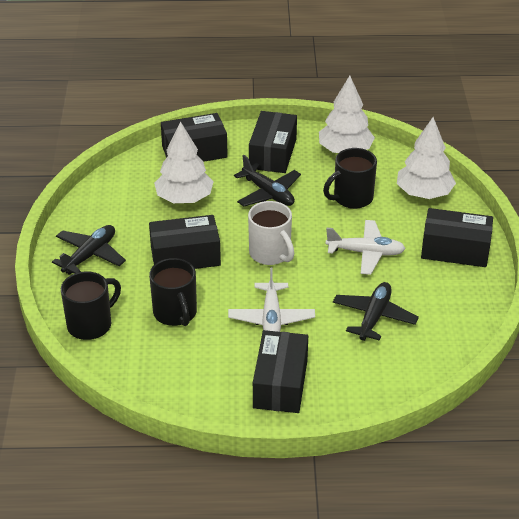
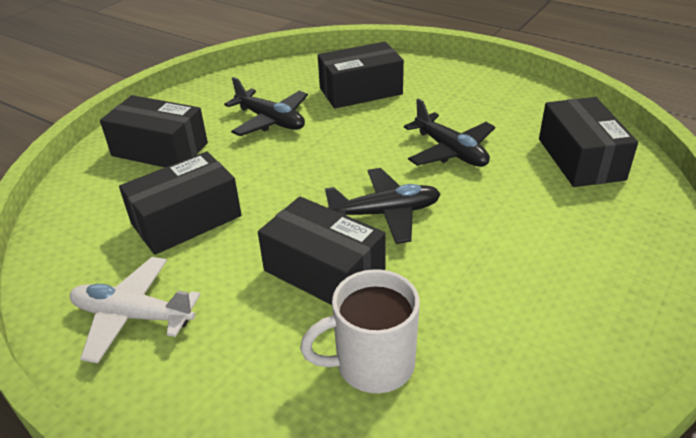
black mug: [61,271,121,340] [149,258,197,326] [323,148,377,209] = 3 -> none = 0
white plane: [228,268,315,332] [326,220,406,275] = 2 -> [70,257,200,364] = 1
white tree: [154,121,214,203] [319,76,375,153] [397,117,456,199] = 3 -> none = 0

